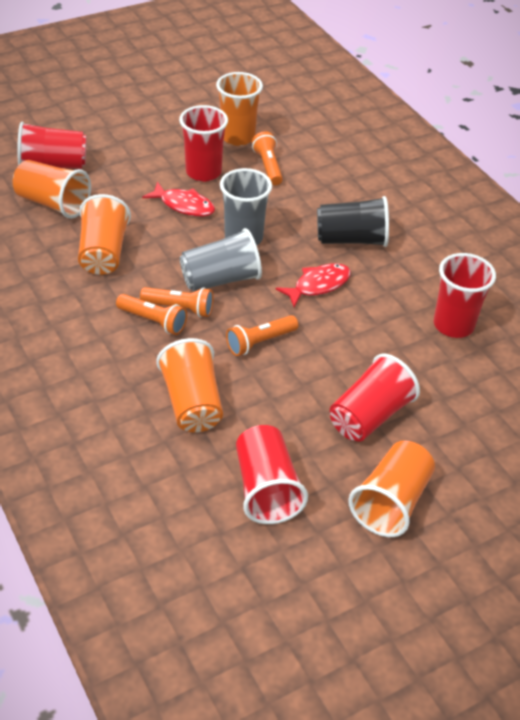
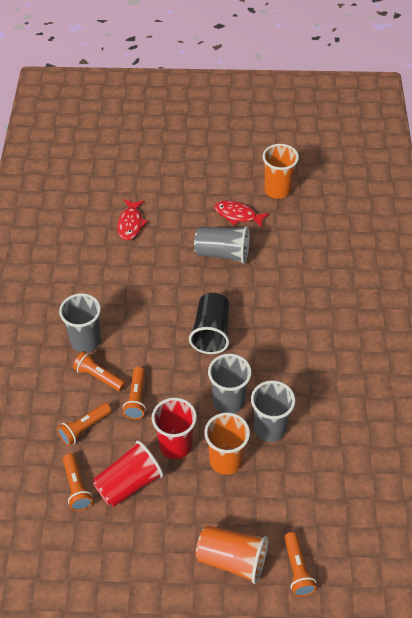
grey cup: [180,228,262,292] [220,168,272,245] = 2 -> [59,293,101,352] [194,226,250,264] [208,354,252,413] [251,380,295,442] = 4
orange cup: [13,160,91,219] [78,194,131,275] [156,338,223,433] [216,72,263,146] [348,440,435,537] = 5 -> [196,525,268,584] [204,413,250,475] [262,144,299,199] = 3
orange flashlight: [116,294,187,335] [140,287,213,317] [226,315,298,356] [252,131,283,185] = 4 -> [57,403,112,446] [63,454,93,511] [73,351,126,391] [123,367,146,419] [284,532,317,597] = 5
red cup: [17,122,86,169] [179,105,228,182] [236,425,308,524] [330,354,420,442] [434,253,496,338] = 5 -> [93,440,164,507] [152,397,197,459] = 2

